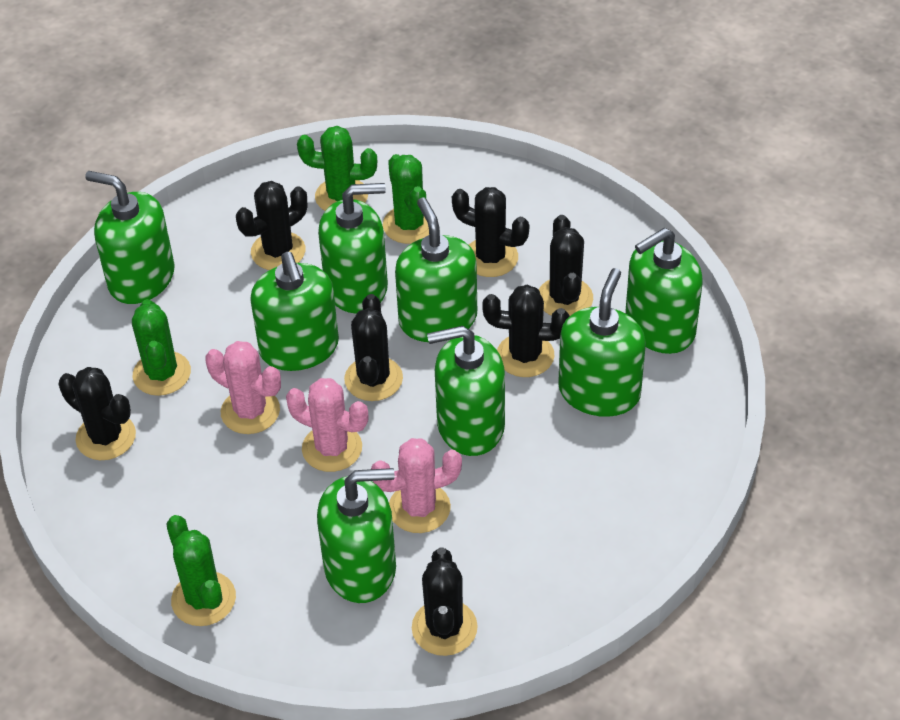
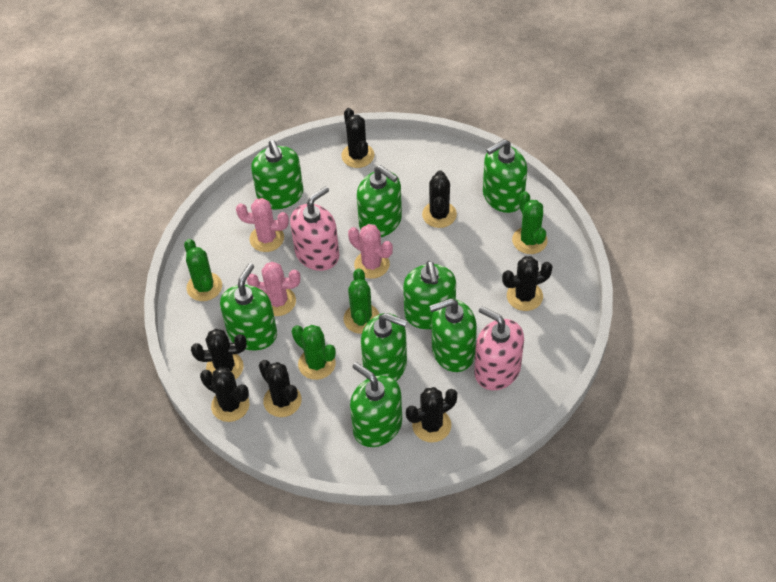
pink soap dispenser: none = 0 -> [290,186,339,271] [474,306,524,390] = 2

